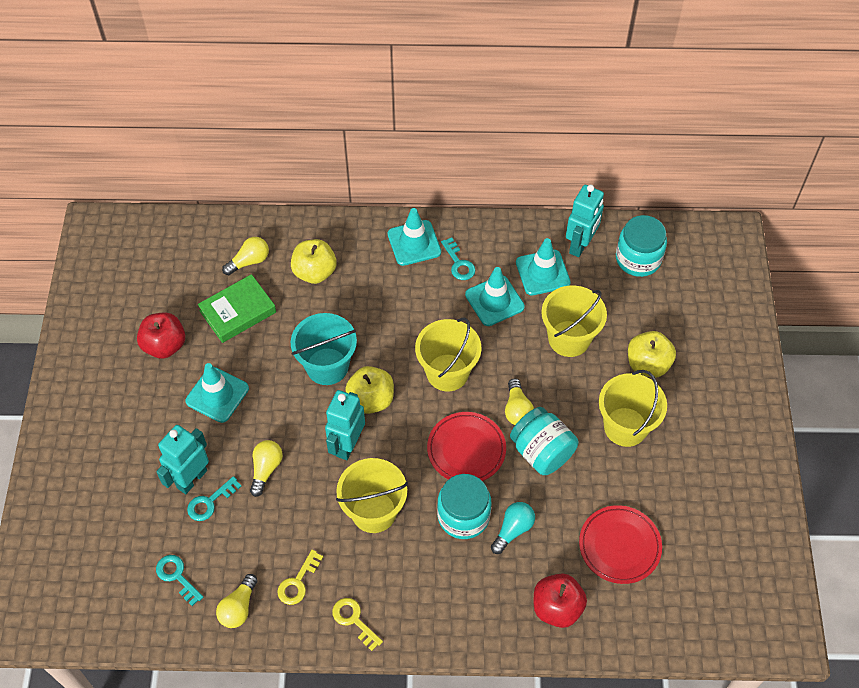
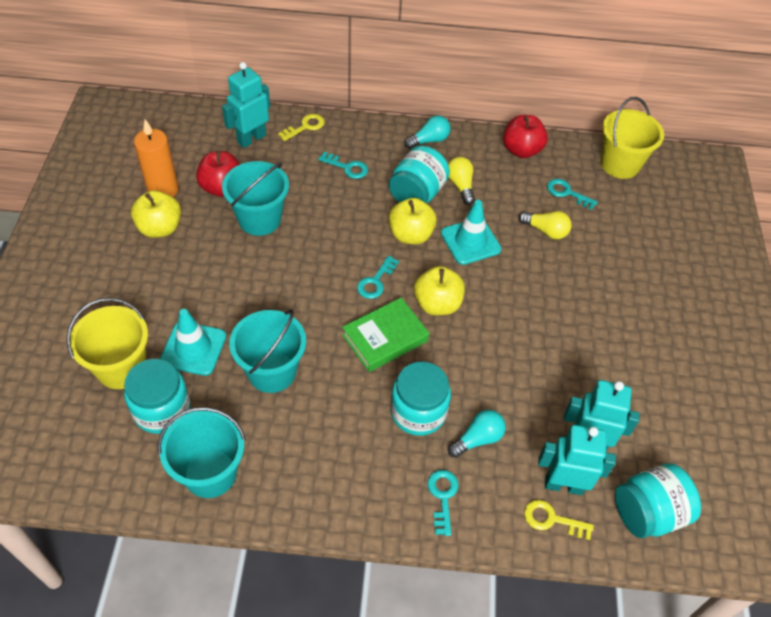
orange candle: none = 0 -> [134,119,179,197] = 1
red plate: [427,412,506,481] [579,505,662,584] = 2 -> none = 0
turquoise bucket: [291,313,357,385] = 1 -> [158,407,246,498] [222,161,289,236] [229,310,306,393] = 3
turquoise jar: [437,474,491,539] [510,407,578,475] [616,215,667,277] = 3 -> [124,359,191,434] [389,146,450,203] [391,362,451,436] [615,463,701,538] = 4
turquoise key: [156,555,203,606] [187,476,241,521] [441,238,475,280] = 3 -> [318,152,368,179] [357,256,399,299] [427,470,459,536] [547,179,598,210] = 4
turquoise light bulb: [491,502,535,554] = 1 -> [404,115,451,149] [448,410,506,458] = 2
turquoise traffic cone: [185,363,249,423] [387,208,441,266] [465,267,525,326] [516,238,571,295] = 4 -> [160,309,226,376] [441,200,501,265] = 2
yellow bucket: [336,458,408,533] [415,318,481,391] [541,285,607,357] [599,370,667,447] = 4 -> [67,298,148,389] [601,97,664,179] = 2
yellow light bulb: [216,574,258,628] [222,237,269,275] [250,440,283,497] [505,378,534,425] = 4 -> [448,157,475,205] [518,211,572,240] = 2

